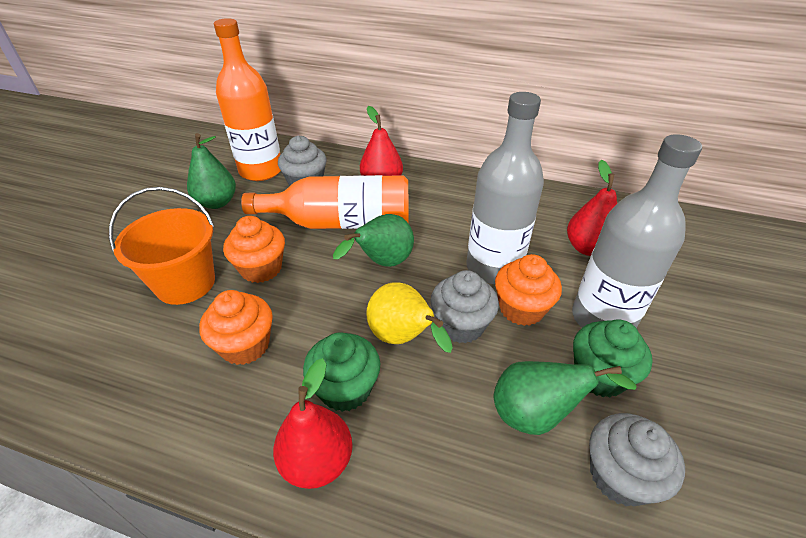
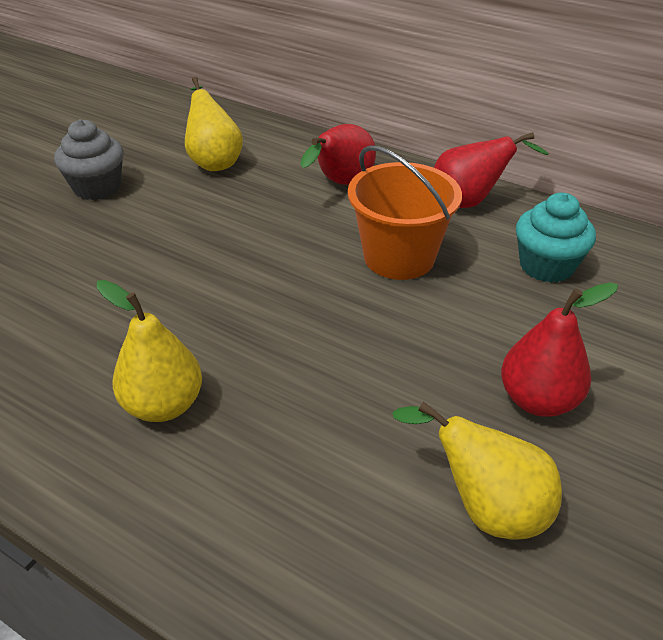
green cupcake: [303,332,380,412] [573,319,652,398] = 2 -> none = 0
green pear: [187,133,236,209] [333,214,414,267] [494,361,637,435] = 3 -> none = 0
grey bottle: [466,92,544,284] [572,134,702,328] = 2 -> none = 0
grey cupcake: [278,136,327,186] [430,270,499,343] [589,413,685,506] = 3 -> [54,119,124,200] = 1
orange bottle: [214,18,281,181] [241,175,409,229] = 2 -> none = 0
orange cupcake: [199,290,273,365] [223,216,285,283] [495,254,562,326] = 3 -> none = 0
turquoise cupcake: none = 0 -> [516,193,596,283] = 1
yellow pear: [366,282,453,353] = 1 -> [96,280,202,422] [185,77,243,171] [392,401,562,540] = 3

